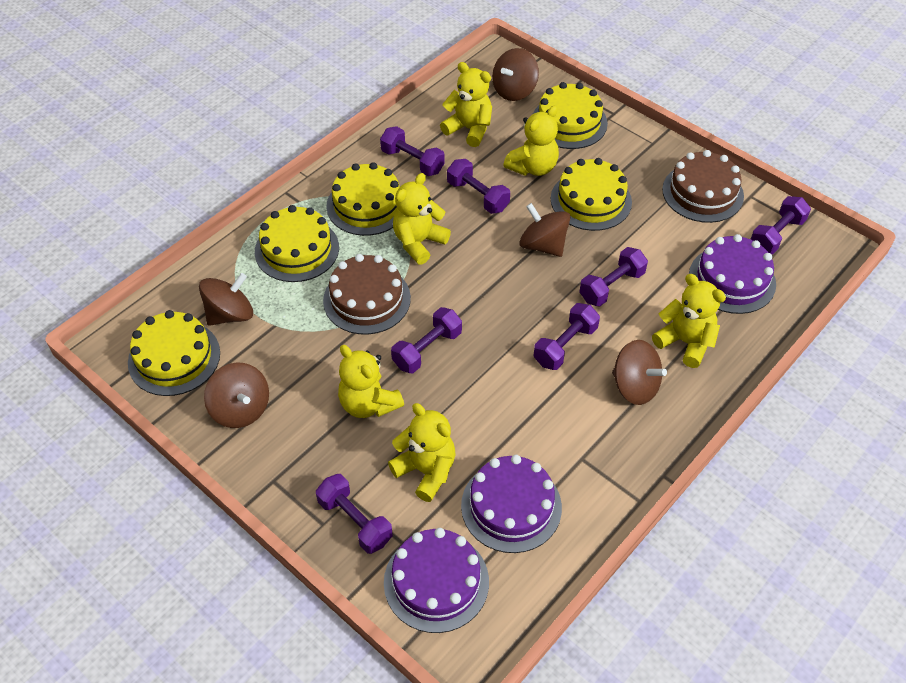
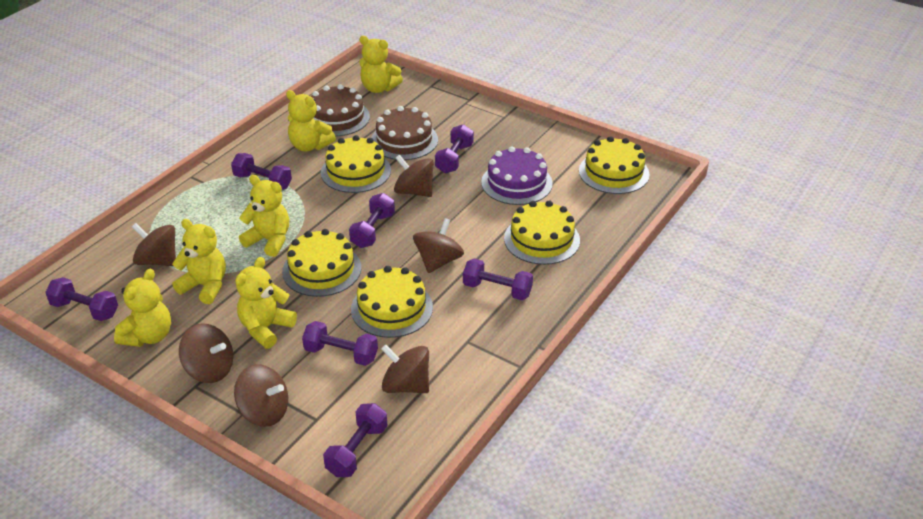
brown spinning top: [199,273,253,326] [204,363,269,428] [492,48,539,101] [519,203,571,257] [612,340,667,405] = 5 -> [132,223,176,266] [179,323,233,383] [234,364,288,427] [381,345,429,393] [394,154,434,197] [413,218,464,273] = 6
purple cake: [384,528,489,633] [461,455,562,553] [689,234,776,314] = 3 -> [481,146,553,205] = 1

